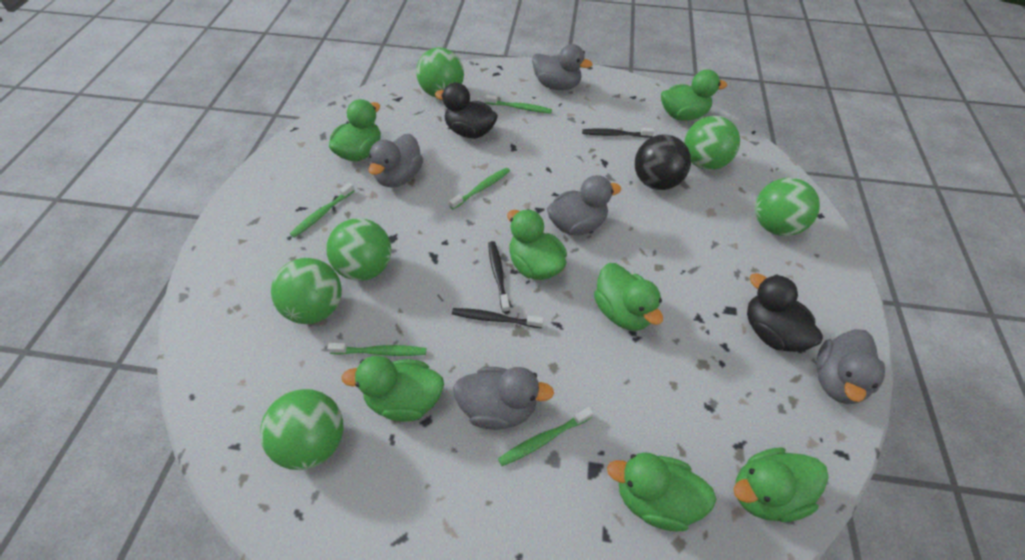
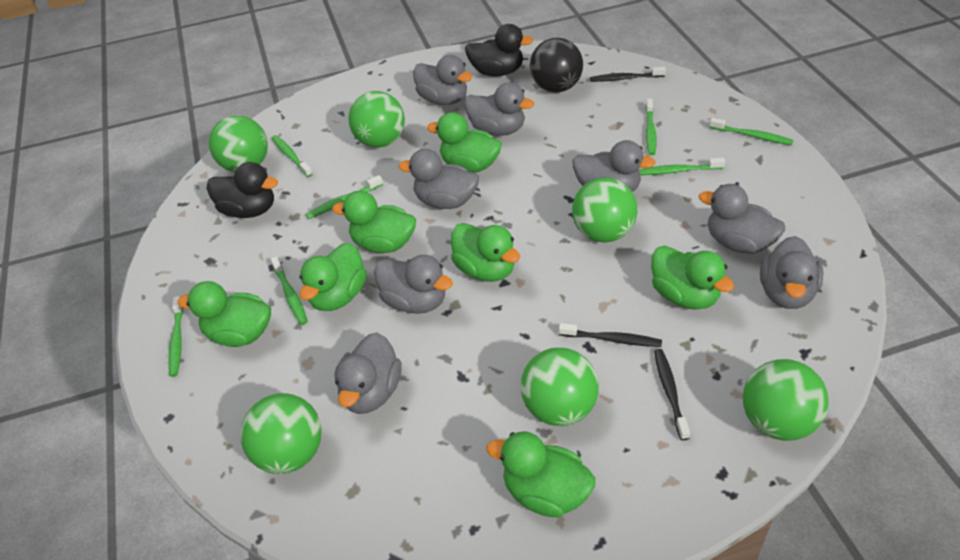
green toothbrush: [290,183,355,237] [327,343,426,356] [449,168,510,209] [485,95,552,114] [498,407,593,466] = 5 -> [168,296,184,377] [271,135,312,177] [271,257,308,325] [306,175,383,219] [639,158,725,175] [646,99,657,155] [709,118,793,145] = 7
grey duck: [368,134,423,187] [453,367,554,430] [532,44,592,90] [547,175,621,235] [816,329,885,404] = 5 -> [334,332,402,414] [374,255,453,314] [398,149,479,209] [413,55,472,105] [464,82,534,136] [573,140,656,192] [699,184,785,254] [760,236,824,309] = 8

